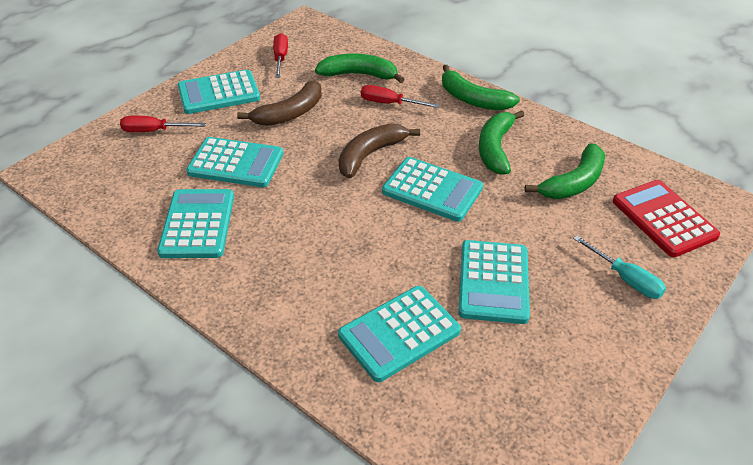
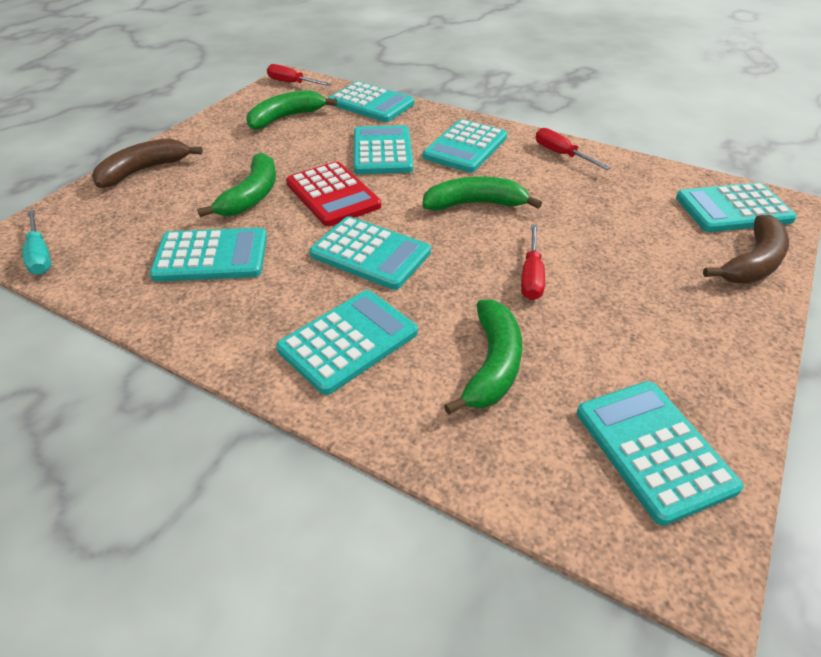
turquoise calculator: [157,189,234,258] [178,70,260,114] [186,137,283,187] [338,286,461,382] [382,157,483,222] [458,240,530,324] = 6 -> [150,228,267,282] [276,290,418,395] [309,216,431,290] [328,81,415,122] [354,125,413,174] [423,119,507,173] [577,381,744,526] [676,182,797,232] = 8

